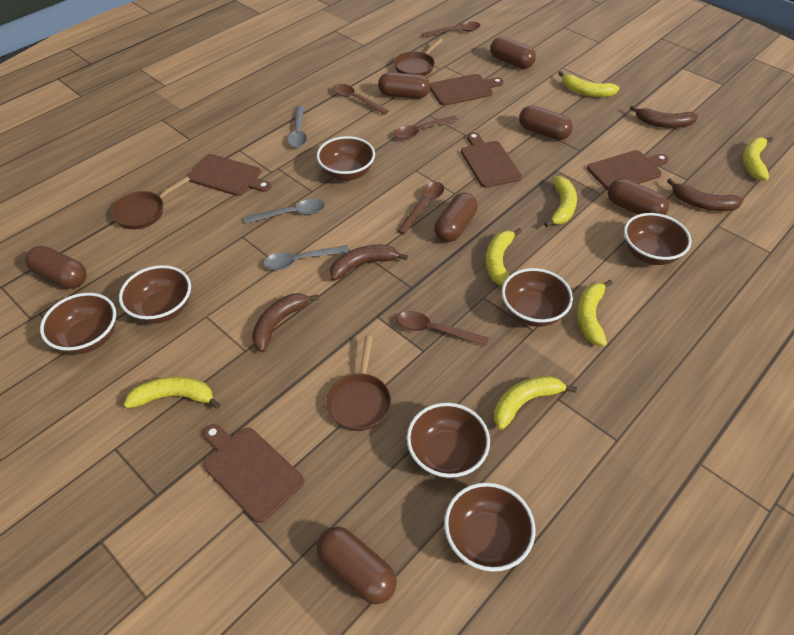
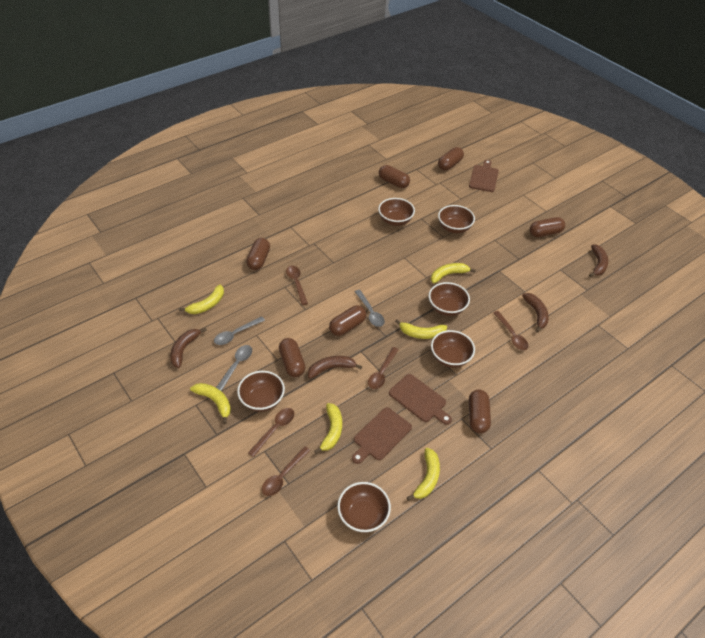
brown bowl: [40,293,116,354] [119,265,191,324] [317,136,375,181] [407,403,490,479] [444,483,535,572] [502,268,573,327] [624,213,692,265] = 7 -> [237,371,285,412] [337,482,391,533] [378,198,415,226] [429,282,470,316] [431,330,475,368] [438,205,475,233] = 6
brown cutting board: [187,154,271,196] [203,424,304,523] [430,74,503,106] [461,132,522,188] [587,150,669,191] = 5 -> [352,407,412,464] [389,374,452,425] [469,160,499,192] = 3
brown pan: [111,176,190,229] [326,336,391,431] [394,38,443,76] = 3 -> none = 0
yellow banana: [124,377,221,409] [486,228,522,286] [494,376,577,430] [544,176,577,227] [558,71,619,97] [577,280,613,346] [743,137,773,180] = 7 -> [179,285,224,314] [190,383,231,424] [314,403,342,454] [395,319,447,339] [407,448,440,501] [431,263,476,283] = 6

